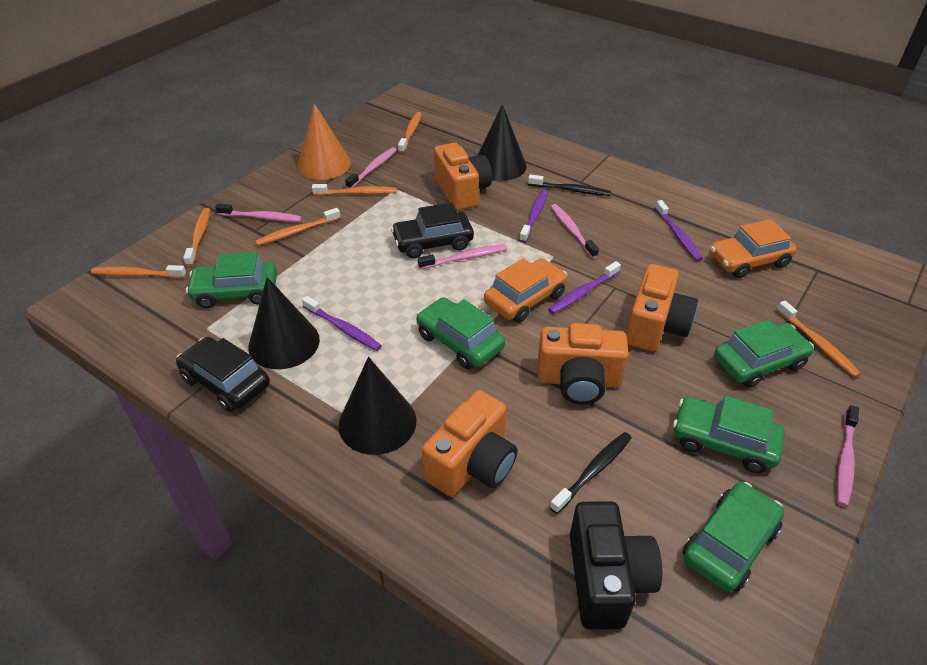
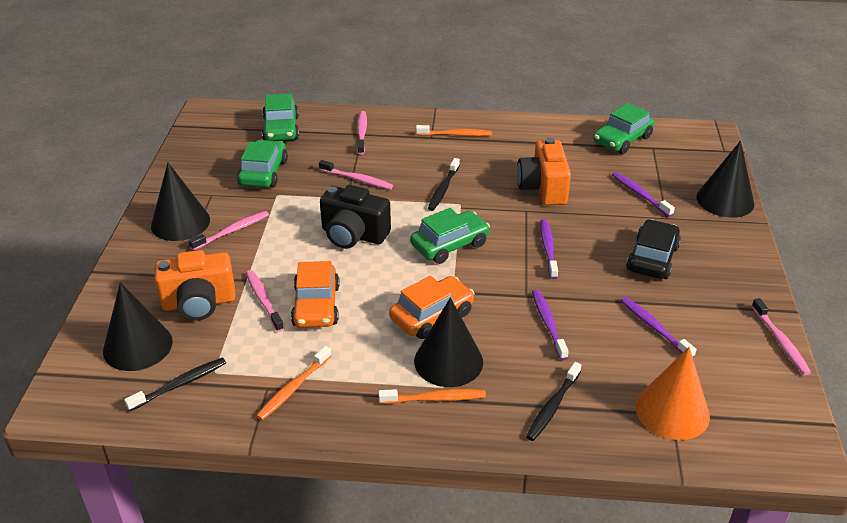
black car: [176,337,270,412] [391,202,474,259] = 2 -> [626,219,681,279] = 1
black cone: [249,277,320,369] [338,357,416,455] [477,104,526,181] = 3 -> [103,282,173,371] [151,163,210,241] [414,298,483,387] [696,141,754,218] = 4
black toothbrush: [528,174,611,196] [550,432,632,514] = 2 -> [124,358,226,411] [428,158,460,211] [526,362,581,441] = 3
green car: [186,252,277,308] [416,297,505,369] [673,396,785,473] [683,482,784,592] [714,320,814,388] = 5 -> [237,140,288,188] [262,93,299,141] [410,208,490,264] [593,103,654,154] = 4
orange camera: [422,390,518,496] [434,143,492,210] [538,323,629,404] [626,264,698,351] = 4 -> [154,250,236,320] [517,137,571,205] = 2
orange toothbrush: [91,265,187,278] [183,208,210,267] [255,208,341,246] [312,184,396,196] [398,112,422,153] [777,301,861,378] = 6 -> [256,346,332,420] [378,389,486,404] [416,125,492,136] = 3

